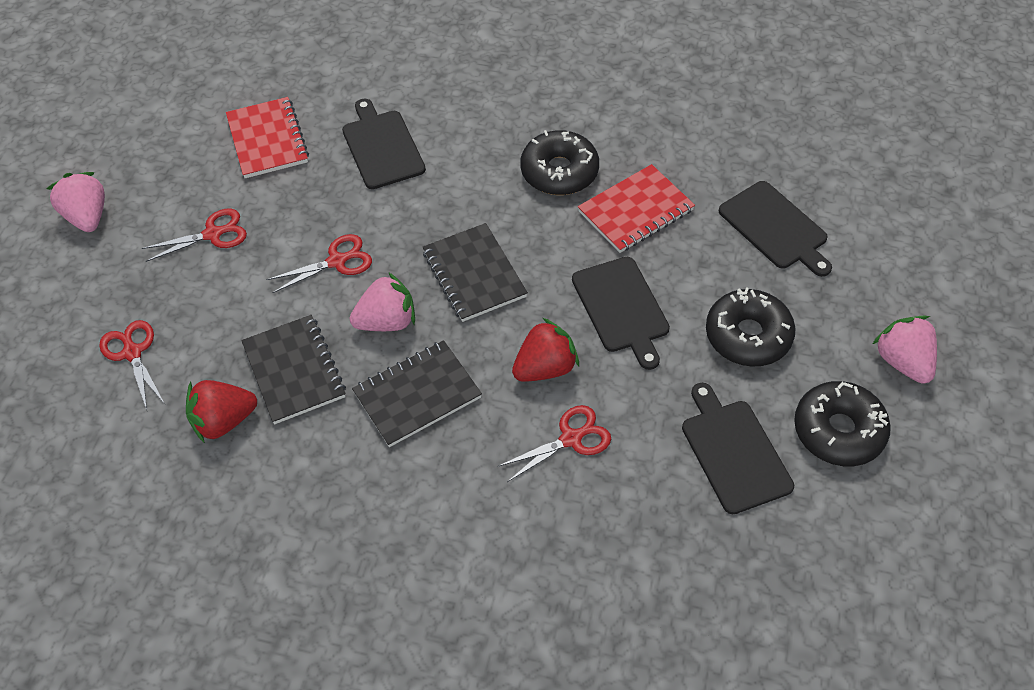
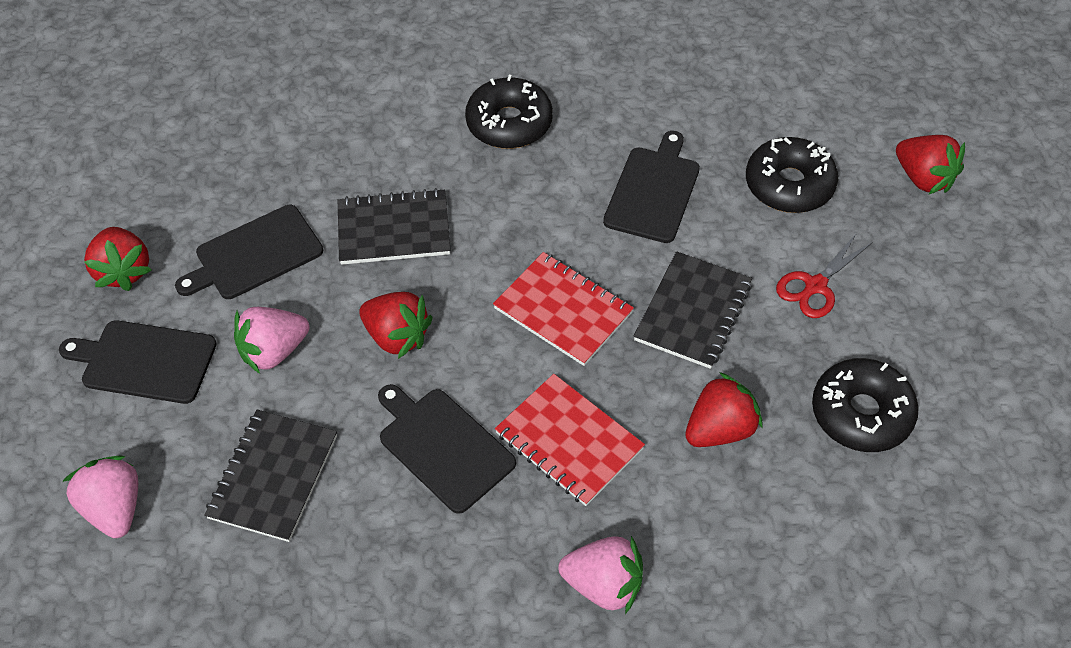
red scissors: [99,320,165,410] [142,209,247,262] [266,234,372,293] [498,405,611,482] = 4 -> [776,233,873,318] = 1
red strawberry: [186,380,257,443] [512,318,579,382] = 2 -> [84,227,152,291] [359,292,433,359] [685,372,763,447] [896,135,965,195] = 4

